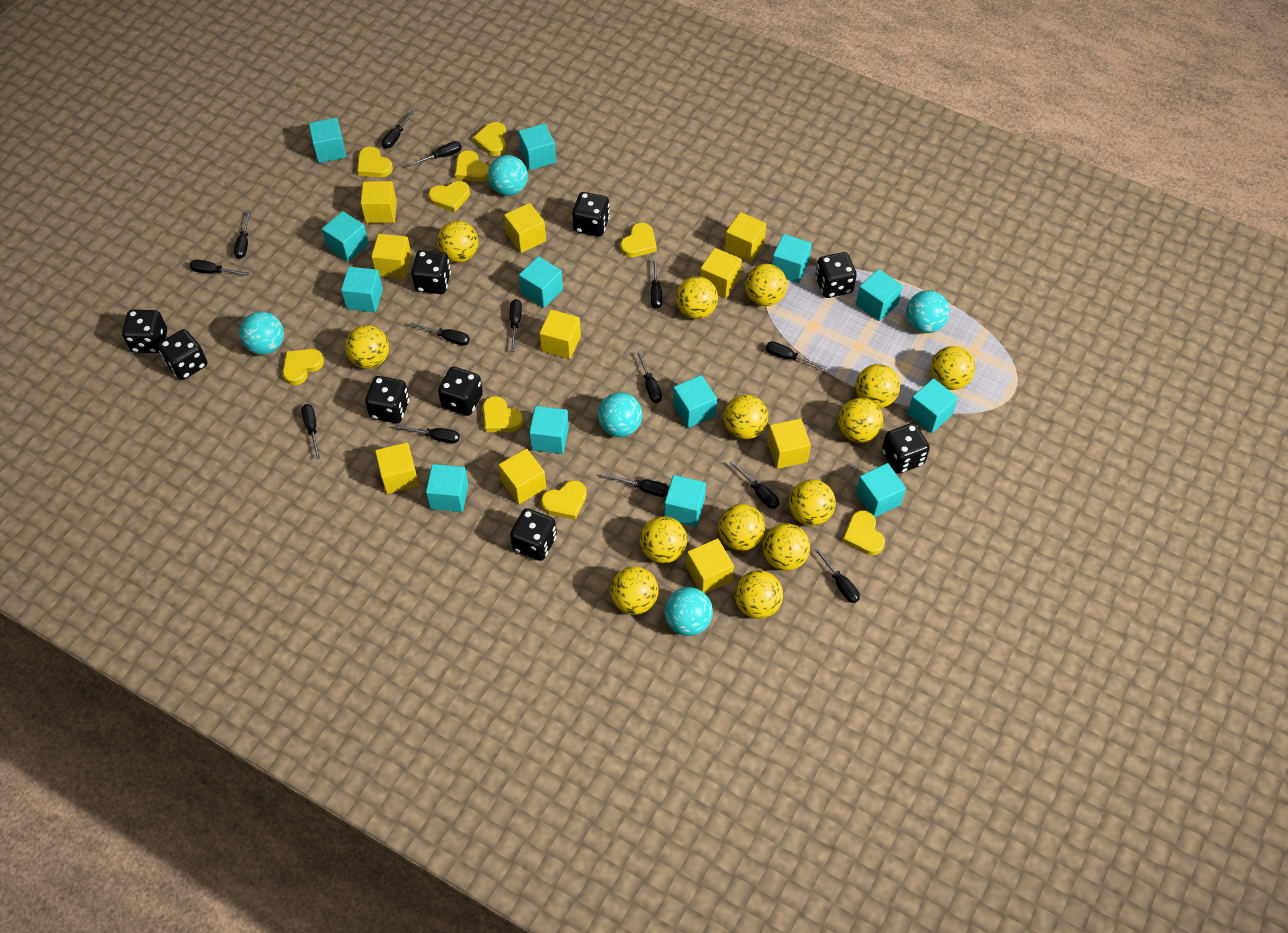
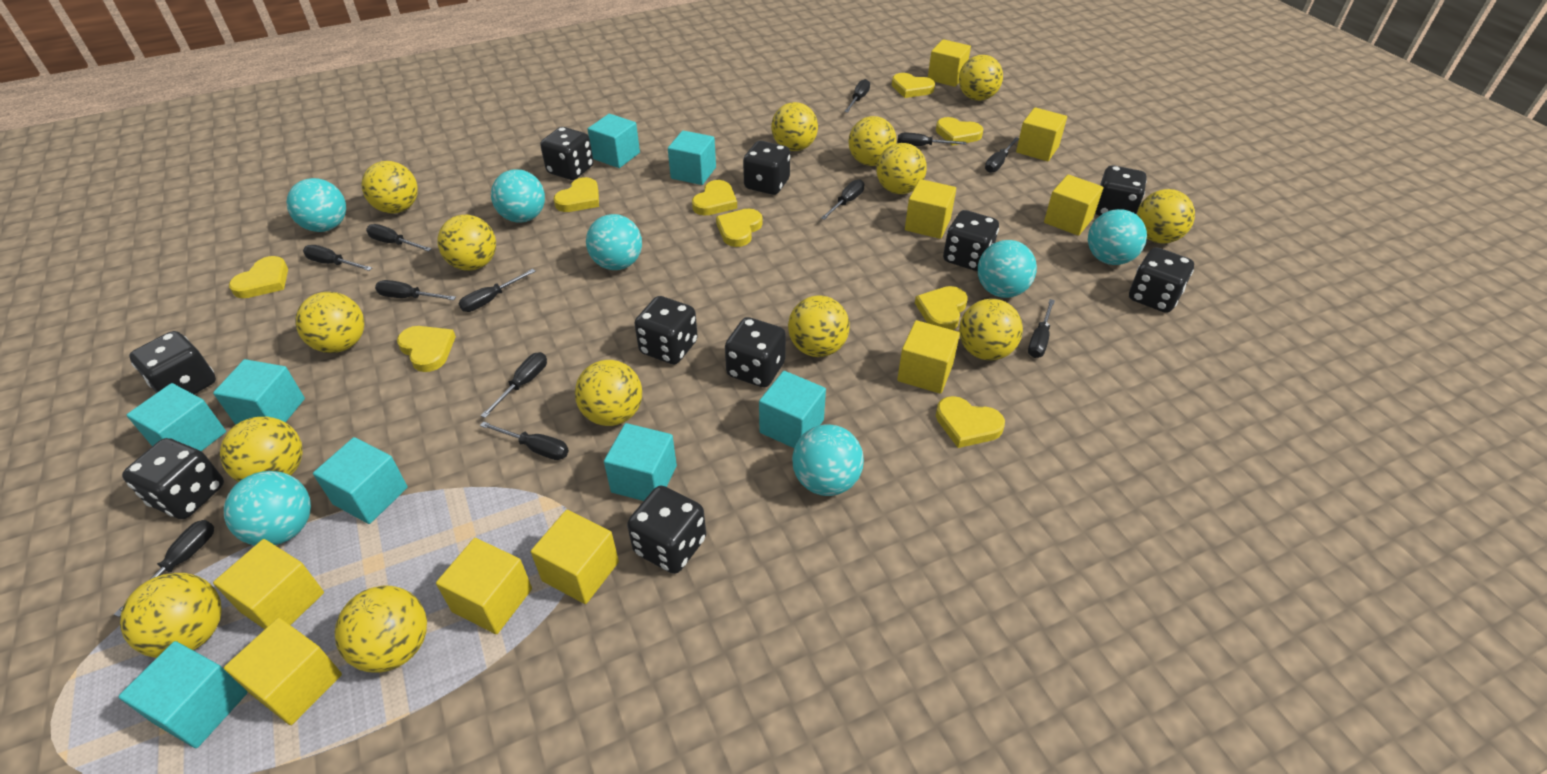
black dice: [122,310,167,353] [158,329,207,380] [365,376,410,423] [411,250,451,294] [438,367,483,416] [510,508,557,561] [572,192,610,237] [815,252,857,298] [882,423,930,474] = 9 -> [122,438,224,519] [129,331,216,394] [540,127,593,180] [627,486,706,574] [634,296,698,364] [725,317,786,387] [743,141,790,195] [943,210,999,271] [1095,165,1147,216] [1129,247,1194,313] = 10
black screwdriver: [190,260,250,276] [234,211,251,259] [301,404,320,459] [382,109,416,149] [395,425,460,444] [408,141,462,167] [410,322,470,346] [510,299,522,352] [603,473,669,497] [636,350,662,403] [651,258,662,309] [730,461,779,509] [766,341,827,369] [814,547,860,603] = 14 -> [114,520,214,617] [303,245,372,271] [366,224,432,252] [375,280,456,300] [458,269,536,312] [480,421,569,460] [481,352,547,418] [821,179,864,220] [844,79,870,113] [897,133,966,146] [985,137,1019,173] [1028,299,1055,358] = 12
turquoise ball: [239,311,284,355] [488,155,528,196] [598,392,642,437] [664,587,713,636] [906,290,949,333] = 5 -> [224,471,311,546] [286,178,346,232] [491,169,545,223] [586,214,642,270] [792,424,864,496] [978,240,1037,298] [1088,209,1147,265] = 7
turquoise cube: [309,118,346,163] [322,211,369,262] [341,267,383,312] [426,464,469,512] [518,123,556,170] [519,256,563,308] [529,406,569,454] [664,475,706,527] [673,375,717,428] [772,234,812,283] [856,269,903,321] [856,463,906,517] [907,378,958,433] = 13 -> [118,641,248,748] [127,383,226,451] [213,359,305,425] [313,437,407,524] [588,114,640,168] [604,423,677,501] [668,131,716,185] [759,371,826,448] = 8
yellow cube: [361,181,397,223] [371,234,412,279] [375,442,419,494] [499,449,546,504] [504,203,546,253] [539,310,581,359] [687,538,734,593] [700,248,741,298] [725,212,766,262] [767,419,811,469] = 10 -> [213,539,324,629] [224,618,342,725] [436,538,532,634] [531,510,619,604] [897,320,960,394] [905,179,956,239] [928,39,971,87] [1016,107,1067,161] [1044,175,1103,236] = 9

